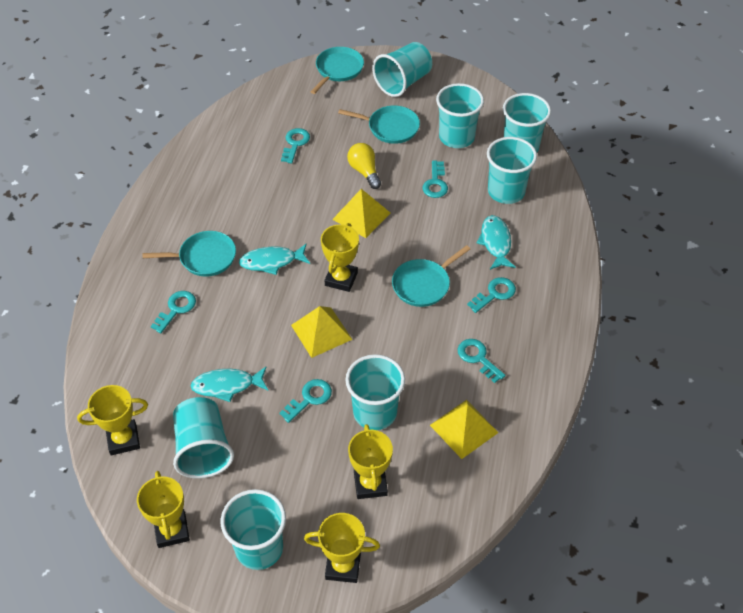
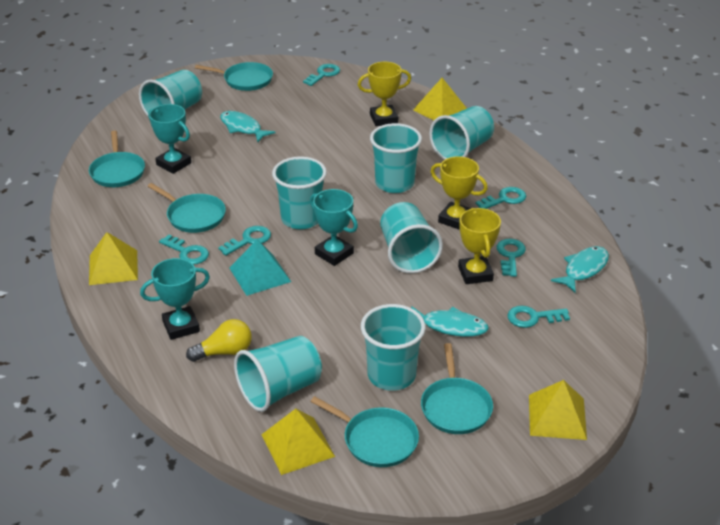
turquoise pan: [143,231,236,277] [311,47,364,94] [338,106,420,144] [392,245,470,307] = 4 -> [89,131,145,187] [148,183,226,233] [195,62,273,91] [310,396,419,467] [421,343,493,434] = 5
turquoise pyramid: none = 0 -> [229,239,291,296] = 1
turquoise trophy: none = 0 -> [140,258,210,340] [148,104,191,174] [310,189,358,266] = 3
yellow pyramid: [291,306,352,358] [332,189,390,238] [430,400,499,459] = 3 -> [89,232,138,285] [261,409,335,475] [413,78,467,120] [529,380,587,440] = 4
yellow trophy: [77,385,148,455] [137,471,190,548] [304,513,380,583] [321,223,359,292] [348,424,393,499] = 5 -> [358,61,411,126] [431,156,488,230] [458,208,501,284] = 3

